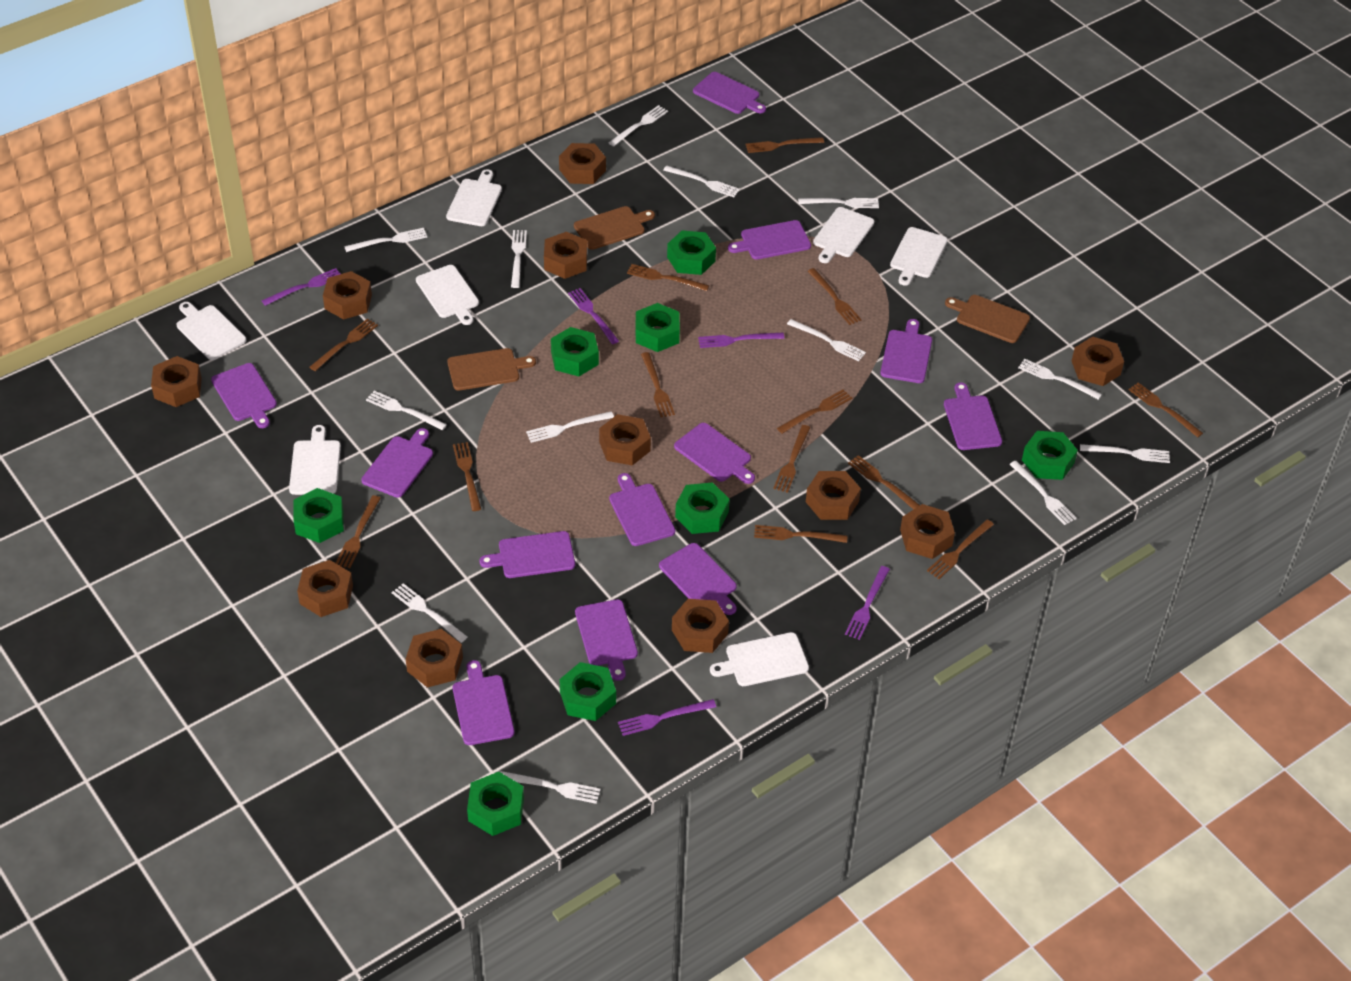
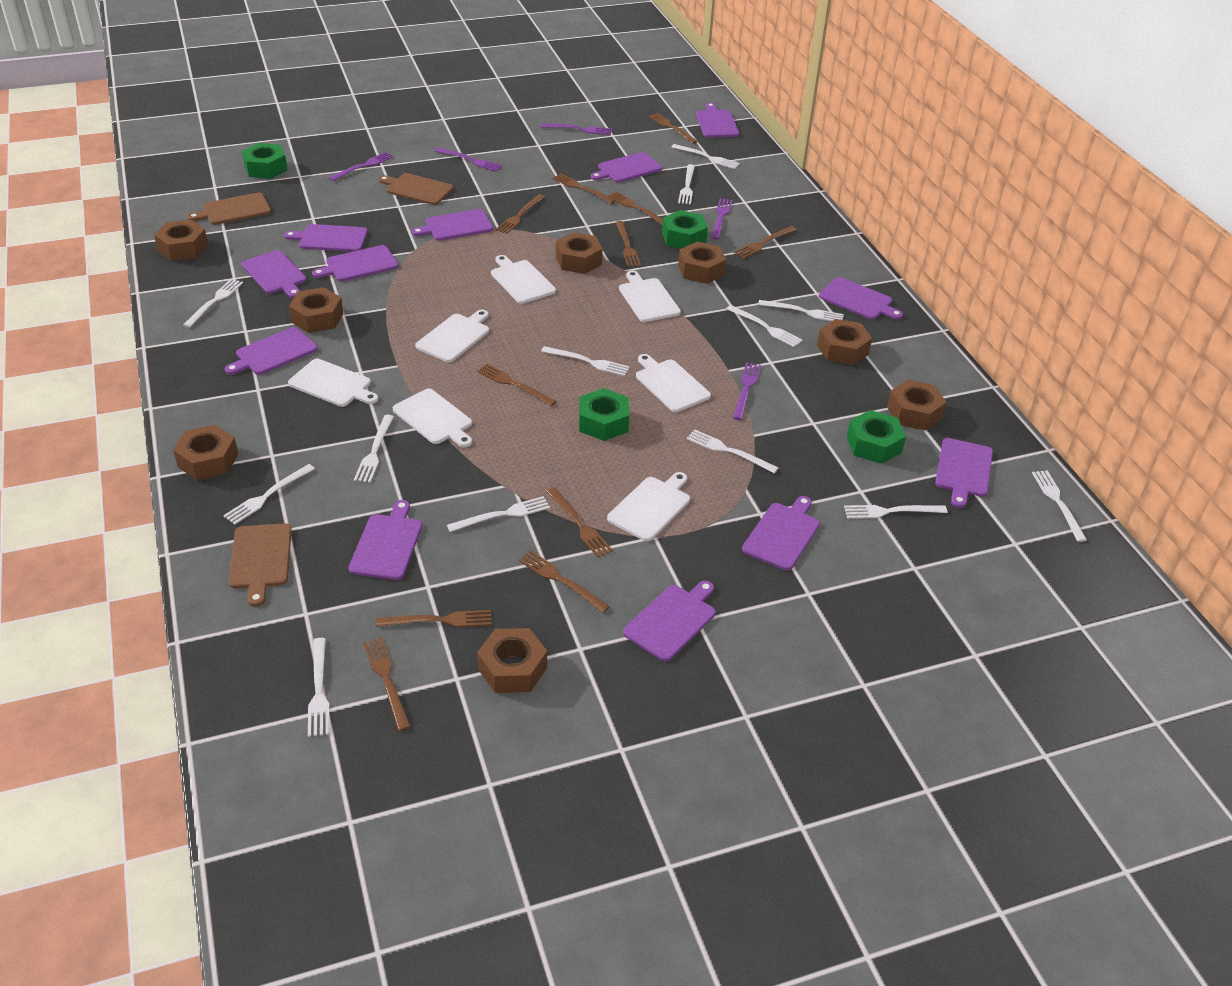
brown fork: [309,318,378,371] [336,495,381,568] [453,442,481,511] [627,264,709,291] [641,352,675,417] [746,137,824,153] [754,525,847,543] [773,425,810,493] [777,389,852,434] [808,268,862,325] [848,455,920,510] [927,520,994,579] [1129,382,1203,438] = 13 -> [363,638,410,731] [376,610,491,627] [477,364,557,406] [496,194,545,234] [519,550,610,613] [546,488,613,558] [552,173,615,204] [608,191,663,225] [615,221,641,267] [648,113,698,144] [734,226,797,259] = 11
brown nut: [151,356,202,407] [297,560,353,617] [323,271,372,319] [406,629,463,688] [544,232,587,279] [559,143,606,184] [599,414,651,465] [672,599,729,653] [806,471,861,520] [900,504,955,559] [1072,337,1124,386] = 11 -> [154,220,208,261] [173,425,238,480] [289,287,343,333] [477,628,547,693] [556,232,603,274] [678,242,726,284] [817,319,872,365] [887,380,946,430] = 8
green nut: [293,488,344,543] [467,772,524,836] [551,327,599,376] [560,662,616,721] [636,303,680,352] [667,230,716,275] [675,482,730,534] [1022,431,1078,480] = 8 -> [242,143,288,179] [579,388,629,441] [662,210,708,249] [847,410,906,464] = 4

